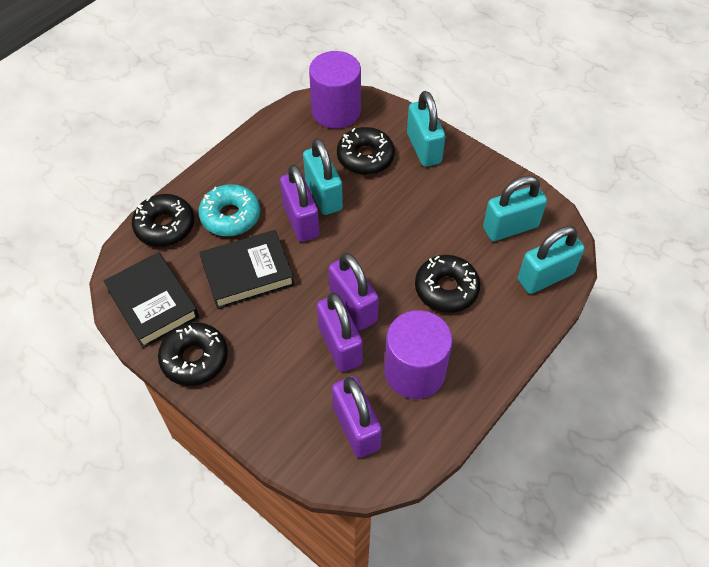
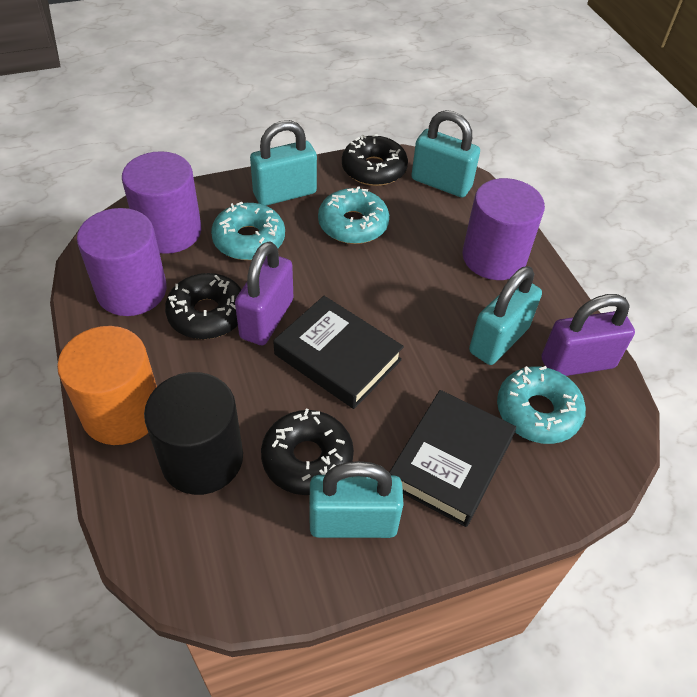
black cylinder: none = 0 -> [144,372,243,495] = 1
black donut: [132,194,194,247] [158,322,228,386] [337,127,395,175] [415,255,480,313] = 4 -> [165,273,242,339] [261,409,354,495] [342,134,408,186] = 3
orange cylinder: none = 0 -> [57,326,157,445] = 1
purple cylinder: [309,51,361,129] [384,310,453,399] = 2 -> [77,208,167,316] [122,151,202,254] [462,178,545,280] = 3
purple padlock: [280,164,320,242] [317,292,363,372] [329,253,379,330] [332,376,382,458] = 4 -> [235,241,293,345] [541,294,635,376] = 2
turquoise donut: [199,184,260,236] = 1 -> [211,202,285,260] [318,186,389,244] [497,366,586,444] = 3

